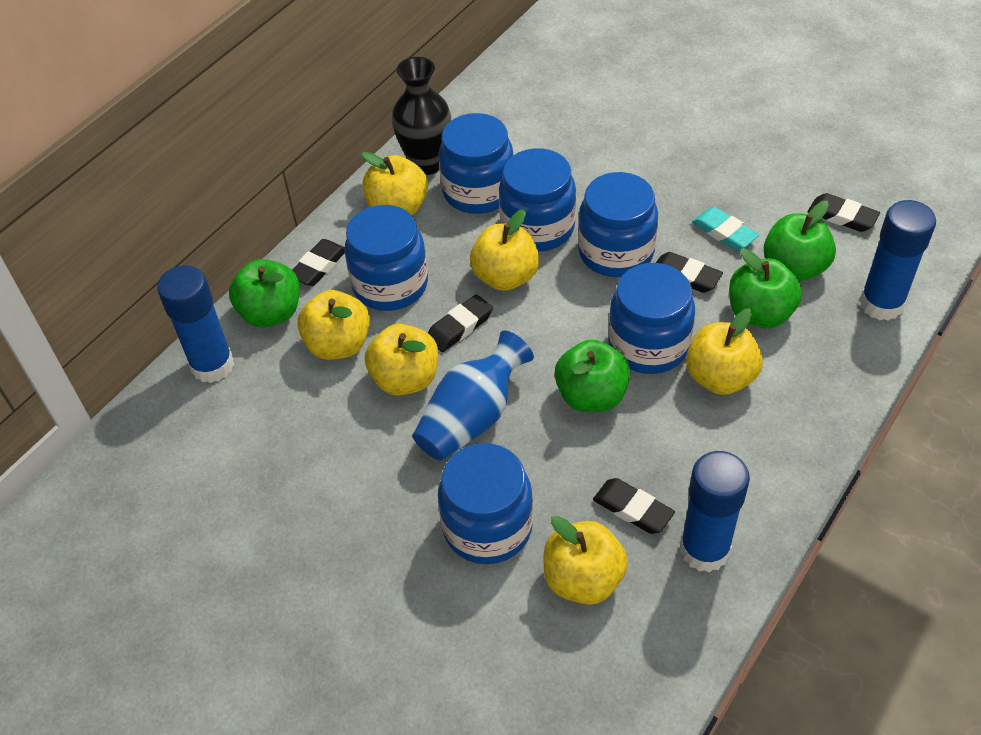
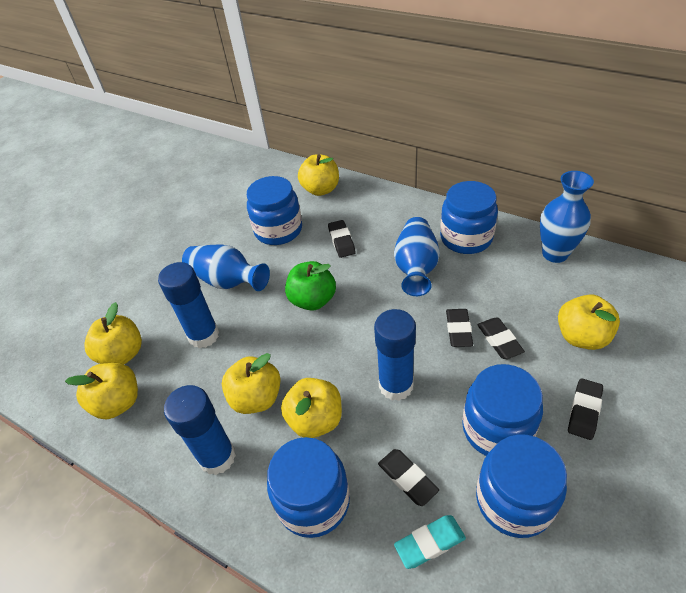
black vase: [392,57,451,175] = 1 -> none = 0
blue jar: [344,205,428,311] [438,443,533,564] [439,113,513,214] [499,148,576,252] [578,172,658,277] [608,263,695,374] = 6 -> [247,176,302,245] [267,437,350,538] [440,181,498,254] [462,364,543,456] [476,434,567,538] = 5
blue vase: [413,331,534,461] = 1 -> [182,244,270,291] [394,217,440,296] [540,171,594,263] = 3
green apple: [229,259,300,327] [554,340,630,412] [729,249,802,328] [764,201,836,281] = 4 -> [285,261,336,311] = 1

